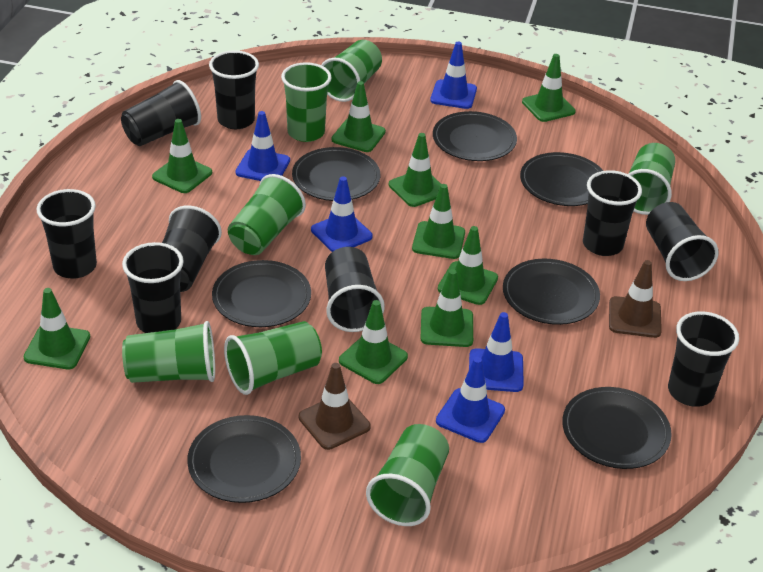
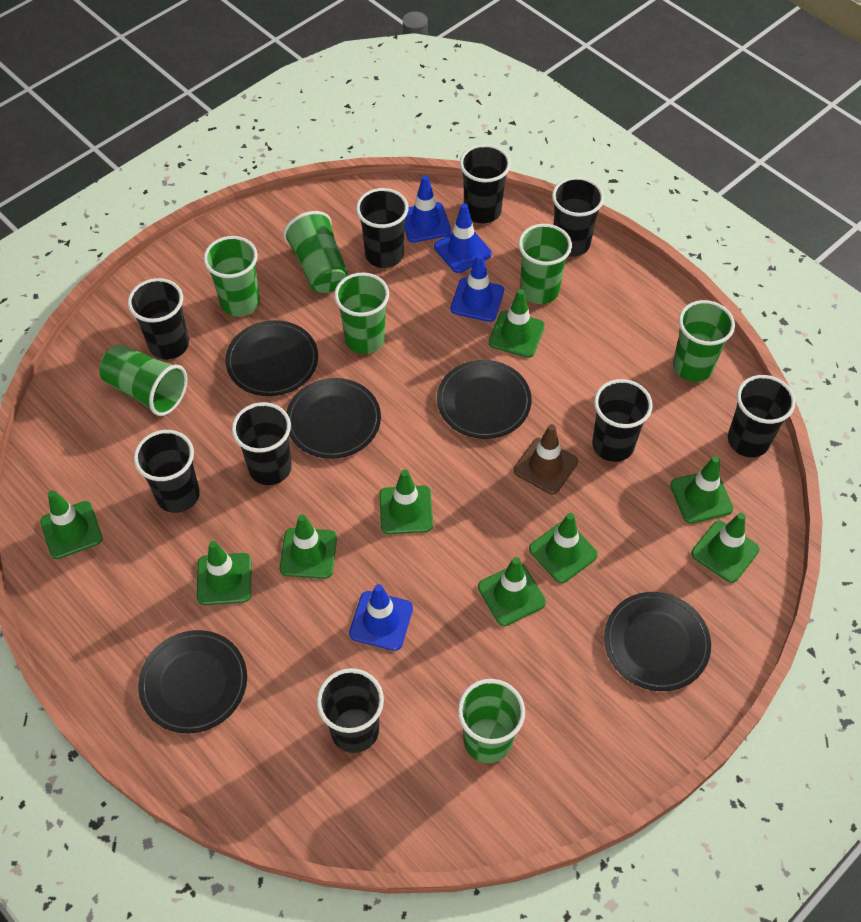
black plate: [187,415,301,503] [212,260,311,327] [292,147,380,201] [433,111,517,161] [503,259,600,325] [520,152,603,206] [562,387,672,469] = 7 -> [138,630,247,733] [225,320,318,396] [286,378,381,459] [437,360,531,439] [604,592,711,691] = 5
blue traffic cone: [235,111,290,181] [311,176,373,252] [430,42,477,109] [436,357,505,443] [469,312,524,392] = 5 -> [349,584,413,651] [404,175,451,243] [434,203,492,273] [450,254,504,322] = 4
brown traffic cone: [299,363,371,450] [609,260,662,338] = 2 -> [514,424,578,495] = 1

